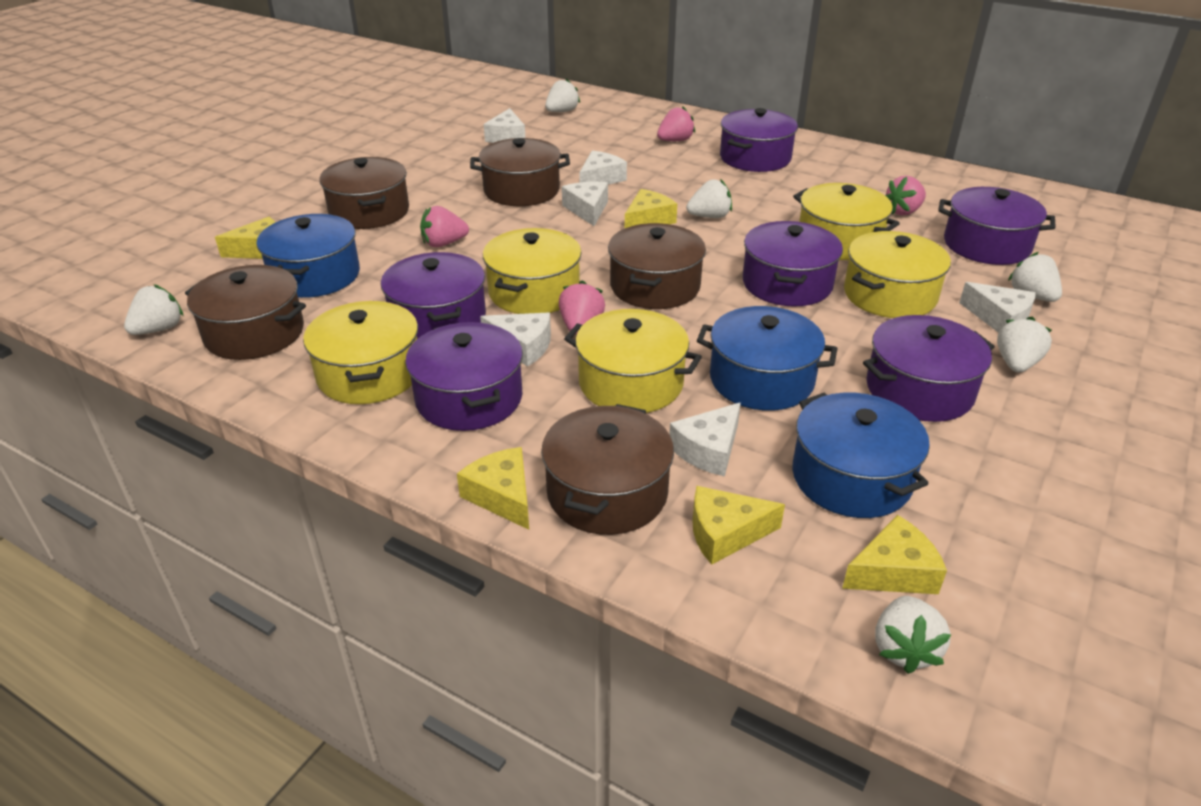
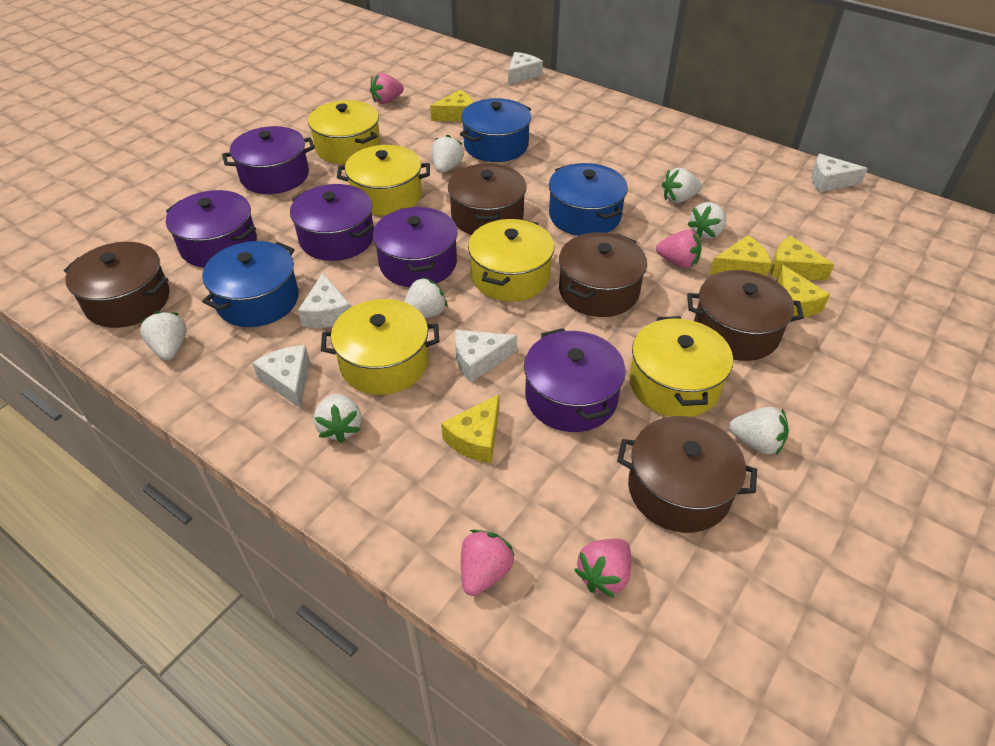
purple pot: [381,252,486,339] [405,322,523,431] [720,108,798,172] [743,221,843,307] [863,315,995,422] [938,187,1056,265] = 6 -> [166,190,257,268] [222,126,315,194] [290,184,374,261] [373,206,458,287] [524,328,626,432] = 5
white cheese: [480,312,551,367] [484,108,525,143] [562,182,608,226] [579,151,627,185] [669,403,741,476] [959,282,1036,333] = 6 -> [252,345,310,409] [298,273,351,328] [455,330,517,382] [508,52,543,85] [811,154,868,192] = 5
white strawberry: [124,284,184,335] [545,79,580,112] [686,179,732,218] [875,596,951,674] [997,317,1052,372] [1008,252,1062,302] = 6 -> [140,311,187,360] [313,393,362,443] [404,277,448,318] [432,134,464,173] [662,168,702,203] [687,202,726,239] [729,407,789,455] = 7

